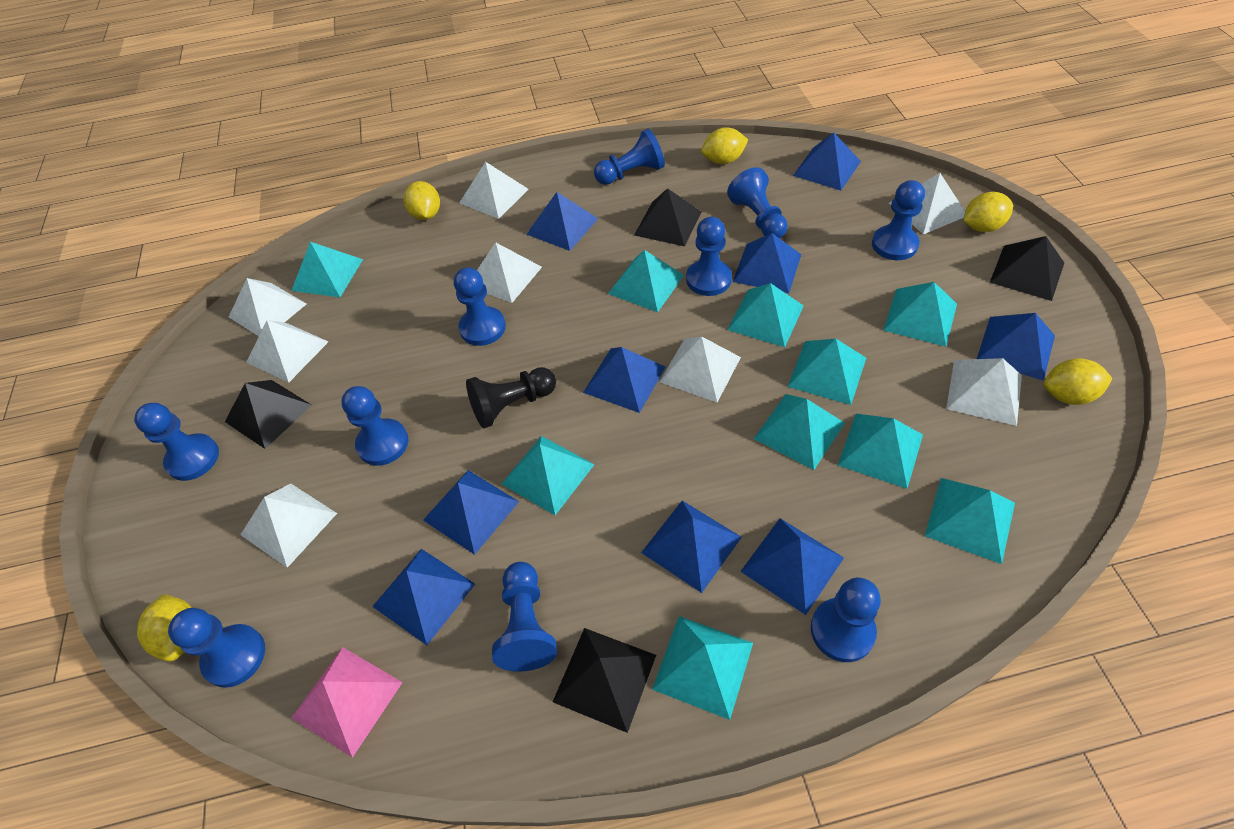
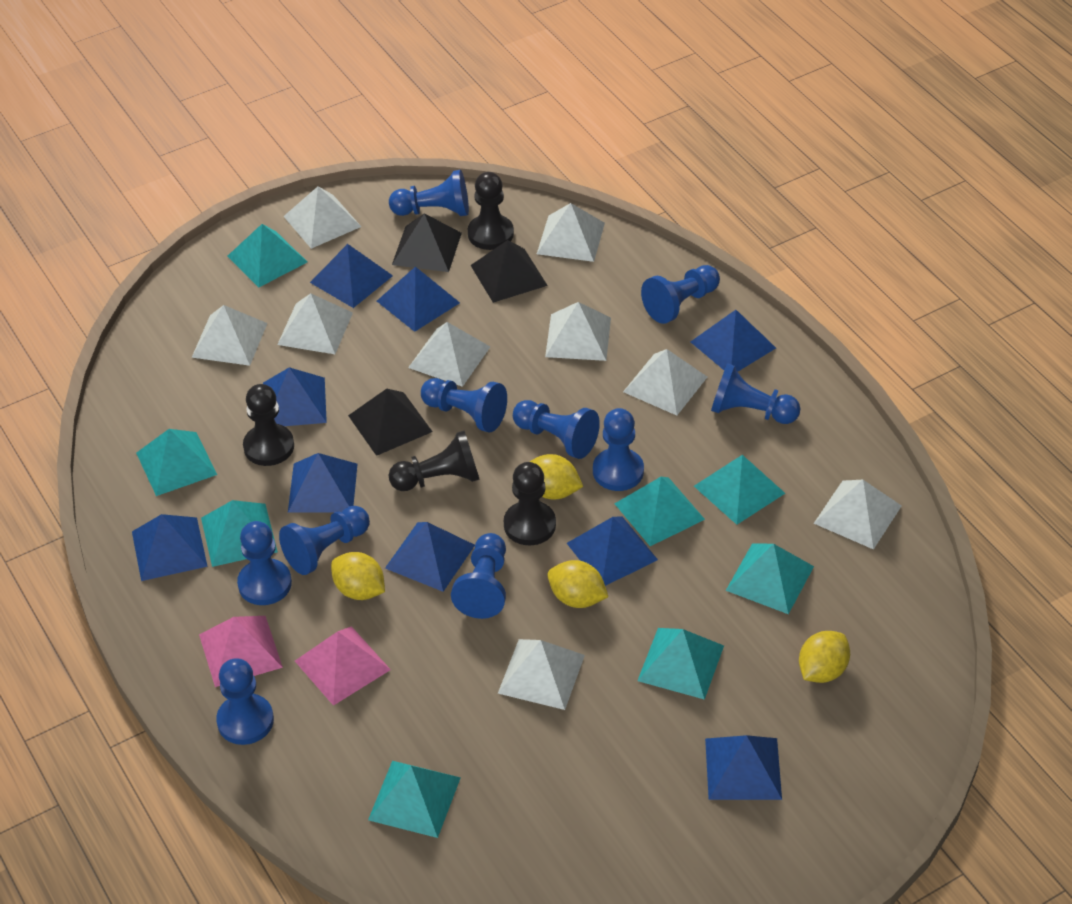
black pawn: [466,367,556,428] = 1 -> [243,384,294,466] [389,430,480,491] [468,172,514,250] [504,462,556,545] = 4
black pyramid: [225,380,312,449] [553,628,656,733] [634,188,701,246] [990,236,1064,301] = 4 -> [348,389,433,456] [392,213,462,272] [471,240,548,303] = 3
pink pyramid: [291,647,403,758] = 1 -> [199,616,283,687] [295,626,391,706] = 2
turquoise pyramid: [291,242,363,297] [502,436,595,515] [608,250,684,312] [652,616,753,720] [727,283,804,347] [754,394,845,470] [788,339,866,405] [838,414,923,489] [883,282,957,347] [925,478,1015,564] = 10 -> [136,429,217,496] [201,500,278,567] [227,224,307,287] [368,761,461,838] [614,477,705,546] [637,628,724,700] [694,455,785,525] [726,543,814,614] = 8
white pyramid: [229,278,306,336] [241,483,337,568] [246,320,328,383] [459,162,529,219] [477,242,542,303] [660,336,741,402] [889,173,965,234] [946,358,1022,426] = 8 -> [191,305,267,366] [277,293,353,354] [283,186,361,249] [408,322,490,387] [498,639,585,710] [537,203,605,262] [545,302,611,361] [623,349,707,416] [814,480,901,550] = 9
yellow lemon: [137,594,192,662] [404,181,440,220] [701,127,748,164] [964,192,1013,232] [1044,358,1113,405] = 5 -> [331,552,385,600] [530,454,583,500] [547,560,608,608] [799,631,850,683] = 4

